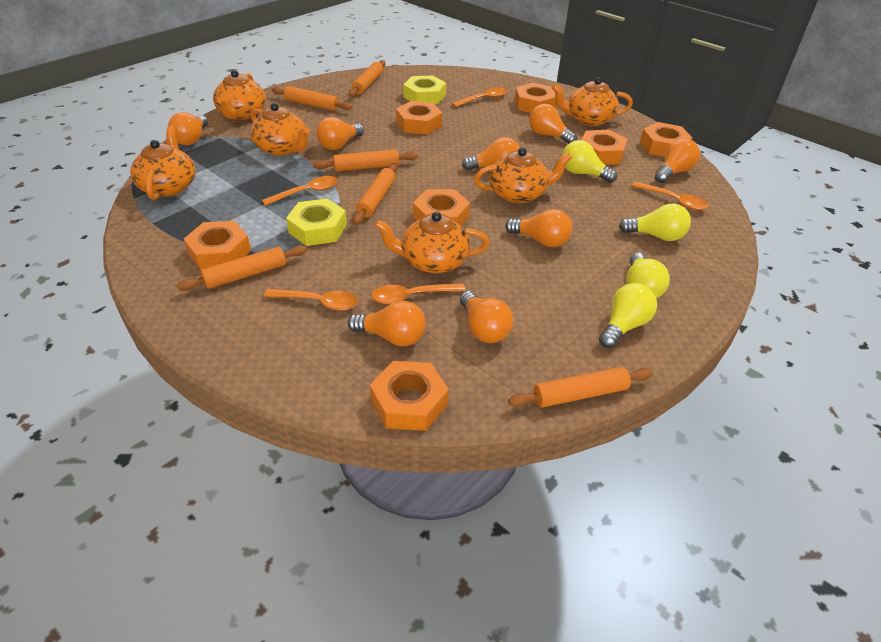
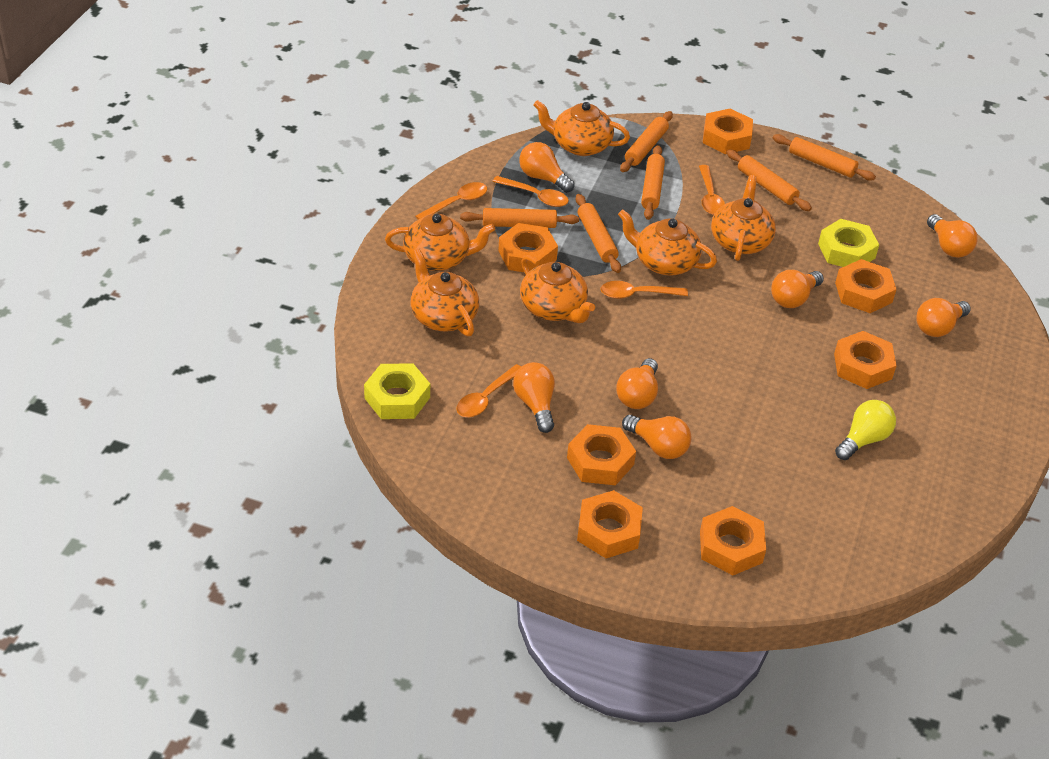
orange light bulb: [168,112,208,145] [316,117,364,150] [348,301,426,346] [460,291,513,343] [462,137,520,171] [505,209,572,247] [529,104,577,144] [655,138,700,183] = 8 -> [513,362,555,433] [519,142,575,193] [616,358,658,409] [622,415,692,459] [771,270,824,308] [916,298,971,337] [927,214,977,258] = 7
yellow light bulb: [562,140,617,183] [599,283,657,348] [619,204,691,241] [626,253,670,299] = 4 -> [835,400,896,460] = 1

